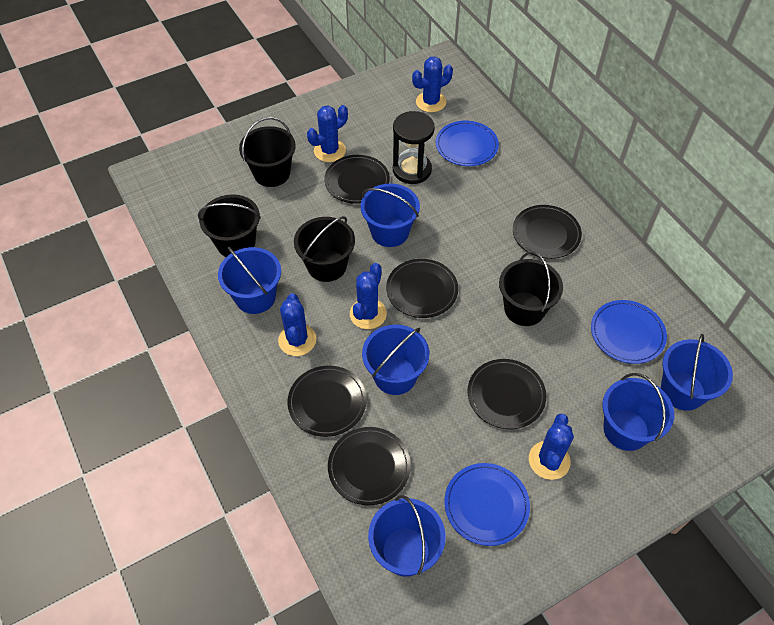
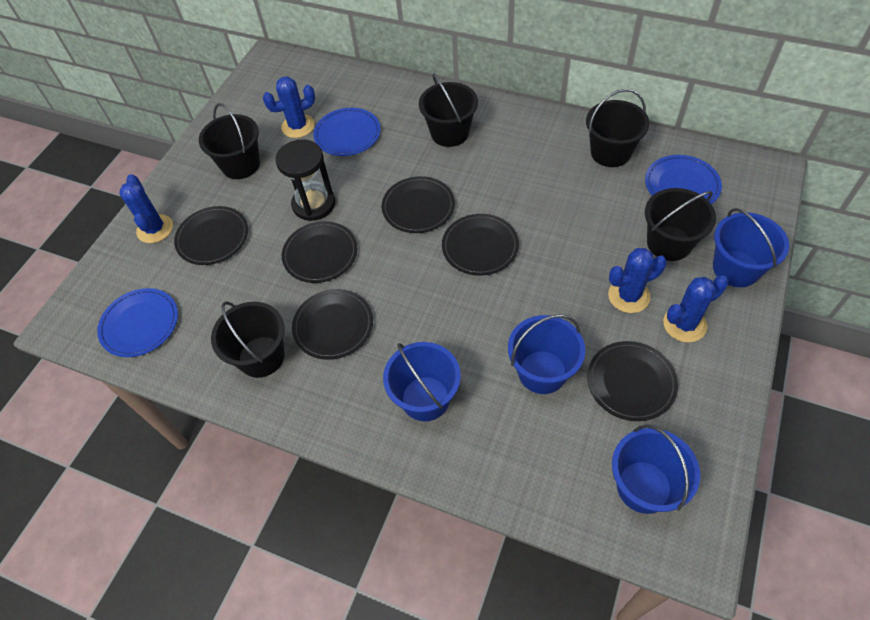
black bucket: [198,194,261,257] [239,117,296,187] [294,216,355,282] [499,251,563,326] = 4 -> [199,103,260,179] [211,301,285,378] [419,74,478,147] [586,89,650,167] [645,188,716,261] = 5
blue bucket: [218,247,281,314] [361,184,420,247] [362,325,429,395] [368,495,446,577] [602,373,674,451] [661,334,733,411] = 6 -> [383,342,461,421] [508,314,585,394] [612,424,700,514] [713,208,789,287] = 4
blue cactus: [278,293,316,356] [307,105,348,162] [350,263,387,329] [412,57,453,113] [529,413,574,480] = 5 -> [119,174,173,243] [263,76,315,138] [608,248,667,313] [663,276,728,343] = 4

